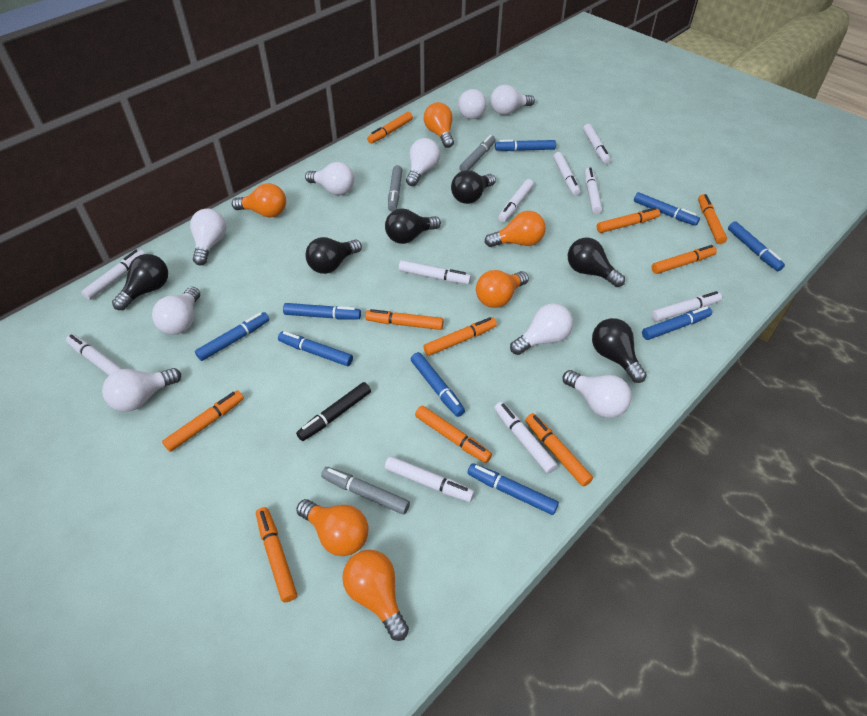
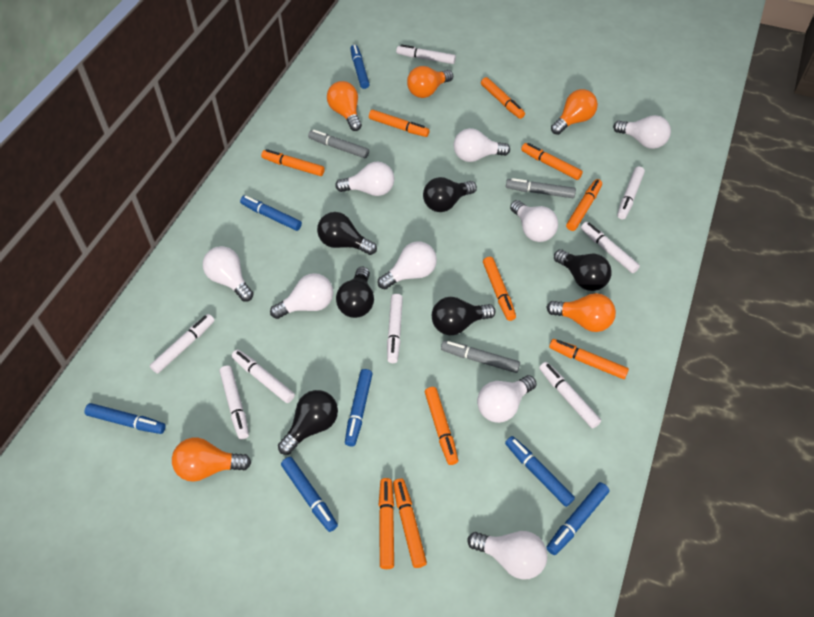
black marker: [296,382,371,441] = 1 -> none = 0
blue marker: [195,312,269,361] [278,331,353,366] [283,303,361,319] [411,352,465,417] [467,463,559,515] [495,140,556,151] [634,192,700,226] [642,306,712,340] [728,221,785,271] = 9 -> [84,403,166,434] [240,196,302,231] [281,457,338,532] [345,369,372,446] [350,45,370,89] [505,436,575,507] [546,482,609,555] = 7
orange light bulb: [232,183,286,218] [296,499,369,556] [342,550,409,641] [424,102,454,148] [476,270,529,308] [485,211,546,247] = 6 -> [172,438,251,482] [327,81,362,131] [407,66,453,98] [547,293,616,332] [551,89,598,135] = 5
white marker: [66,334,122,375] [81,249,145,300] [385,456,475,502] [399,260,471,284] [494,402,558,474] [498,179,534,222] [553,152,580,196] [583,124,611,164] [585,167,602,214] [651,291,722,322] = 10 -> [150,314,215,374] [220,365,249,439] [232,349,295,403] [387,294,403,363] [396,44,456,64] [539,362,601,428] [581,222,640,273] [617,166,645,219] = 8

